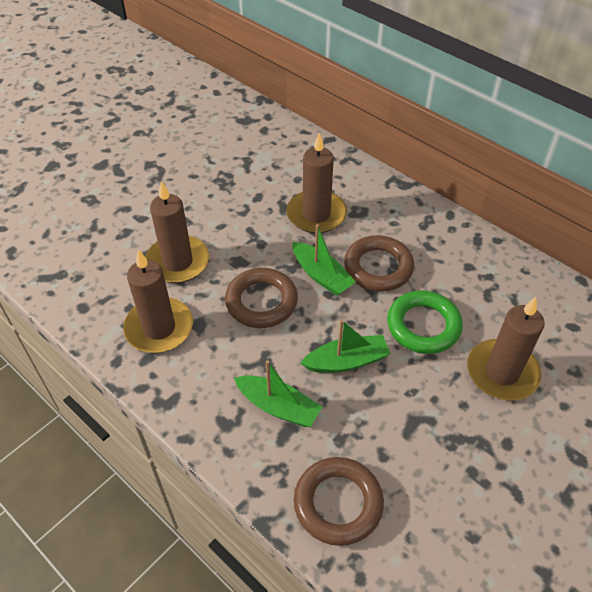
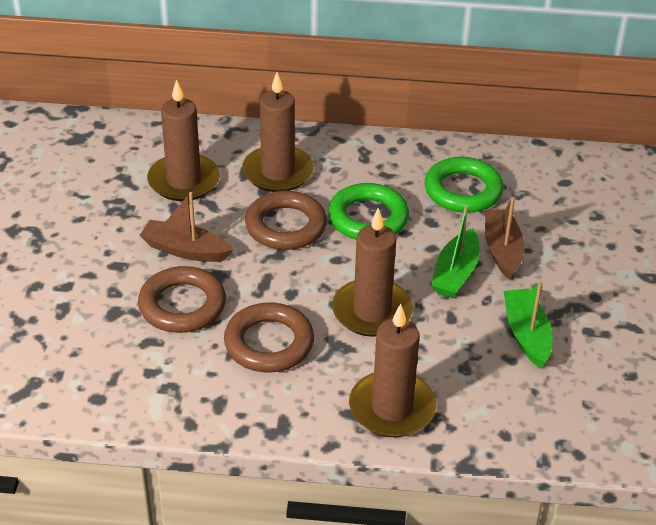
brown boat: none = 0 -> [139,192,233,262] [485,197,525,280] = 2
green boat: [234,360,322,427] [292,224,356,296] [301,319,391,373] = 3 -> [431,206,480,298] [504,281,553,368] = 2
green ring: [387,290,463,354] = 1 -> [328,183,409,239] [425,157,503,213] = 2

